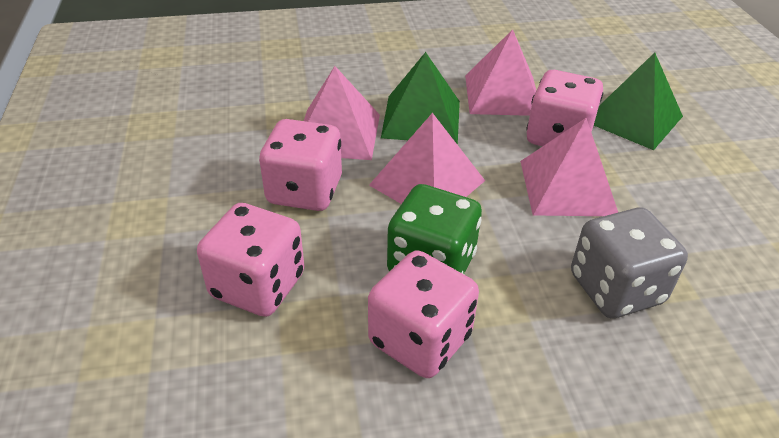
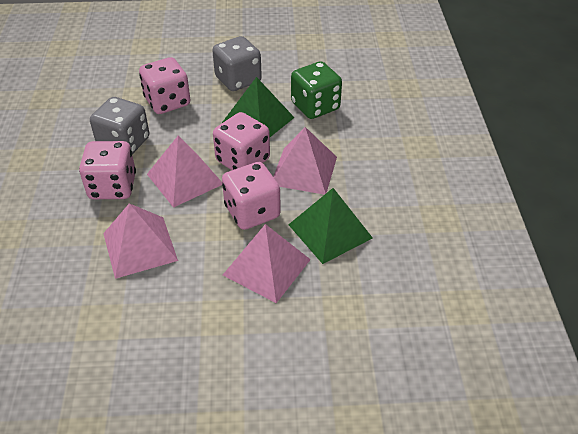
grey dice: [571,207,688,318] = 1 -> [90,97,149,154] [212,36,262,91] = 2

